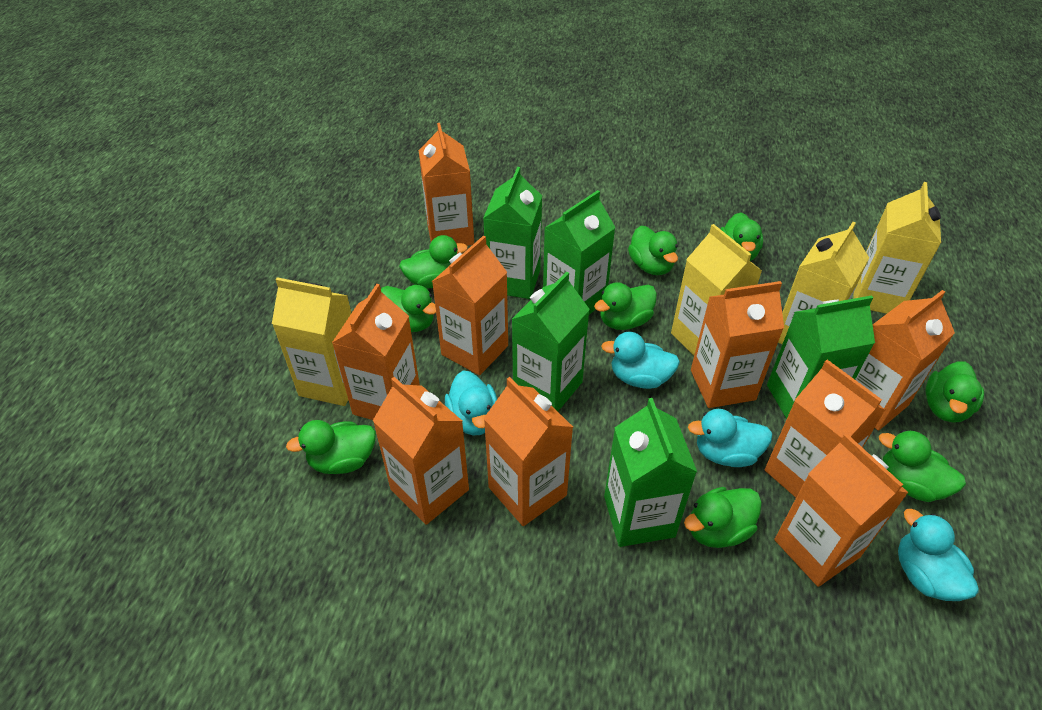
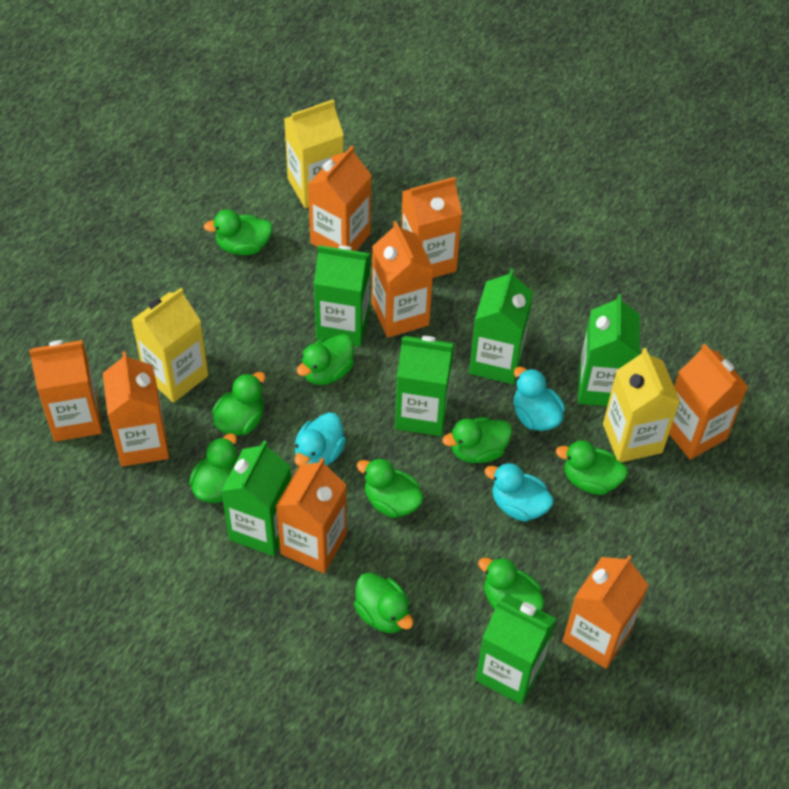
green carton: [483,167,542,299] [512,272,590,411] [543,190,616,314] [604,398,697,547] [767,295,875,419] = 5 -> [221,441,291,556] [314,245,370,347] [395,336,454,436] [469,269,533,384] [476,594,556,704] [578,294,640,406] = 6
orange carton: [332,284,420,420] [373,377,469,525] [419,123,474,246] [432,236,508,375] [483,377,573,526] [691,281,784,408] [765,360,886,498] [774,434,909,587] [855,290,955,431] = 9 -> [29,340,102,442] [103,351,169,467] [276,458,347,573] [308,146,372,251] [372,221,434,338] [401,177,462,278] [563,555,648,669] [669,344,748,460] = 8
turquoise duck: [445,371,497,436] [601,332,680,389] [688,409,772,467] [898,509,979,601] = 4 -> [294,413,346,466] [485,463,554,522] [514,367,565,431] = 3
yellow carton: [272,277,351,406] [671,224,762,355] [778,222,869,344] [853,182,941,314] = 4 -> [131,288,208,403] [284,99,344,208] [603,348,680,462] = 3

